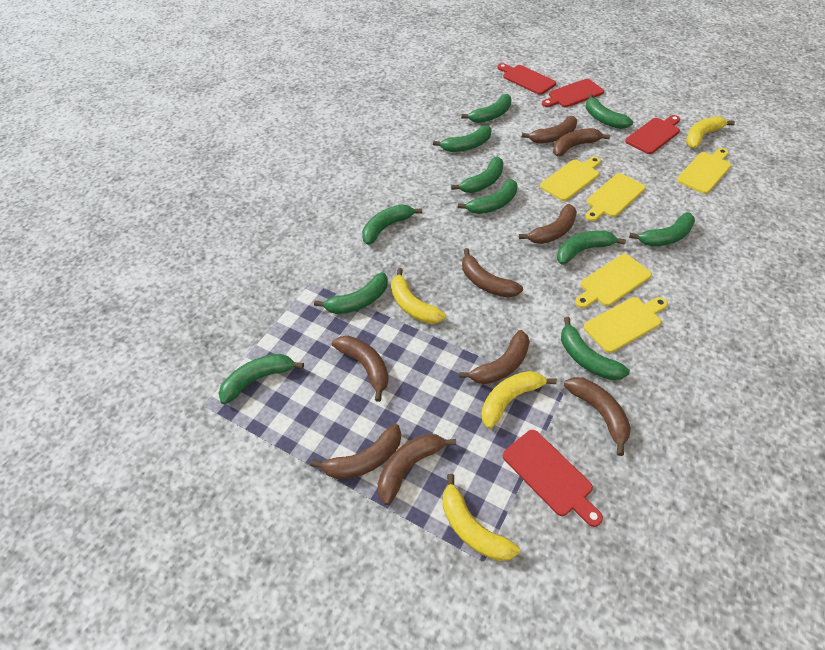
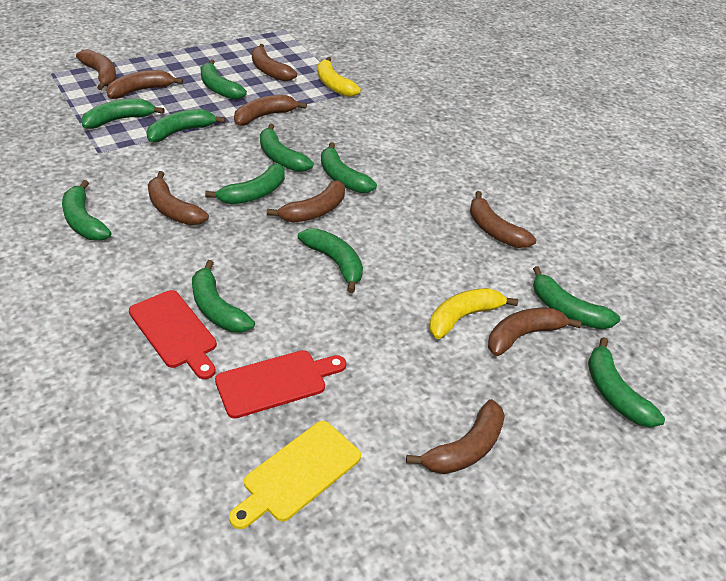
red cutting board: [498,63,556,95] [503,430,603,527] [542,79,604,107] [625,115,680,154] = 4 -> [129,290,217,379] [215,350,346,419] = 2
yellow banana: [391,268,446,324] [442,474,520,561] [481,371,557,429] [686,116,735,148] = 4 -> [318,57,361,97] [429,288,518,339] = 2
yellow cutting board: [540,157,601,201] [575,254,652,308] [584,297,668,353] [585,173,645,221] [677,148,731,194] = 5 -> [229,421,361,529] = 1

